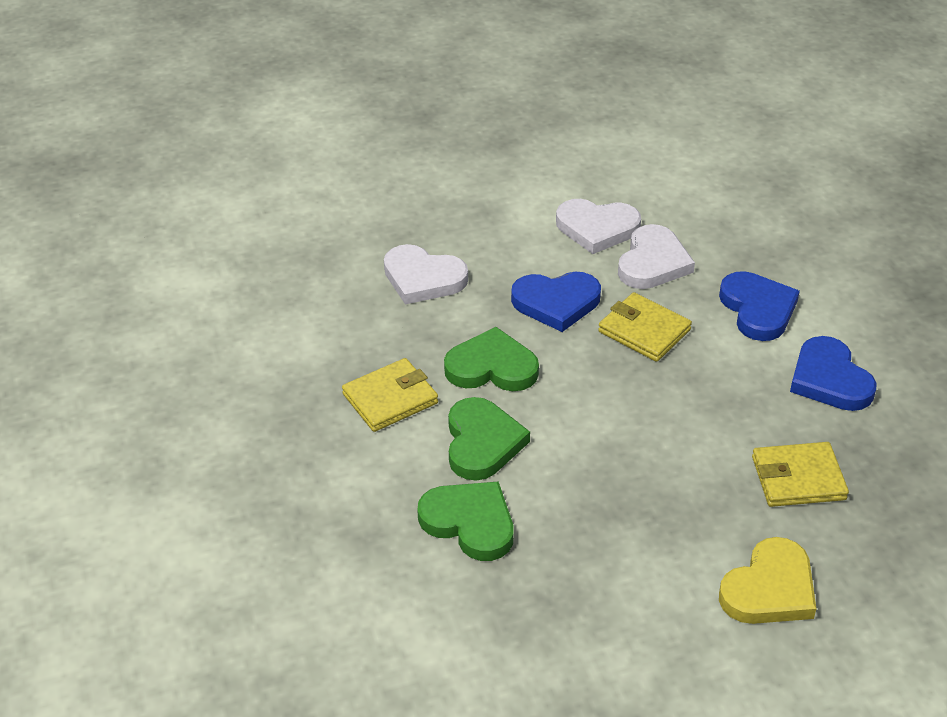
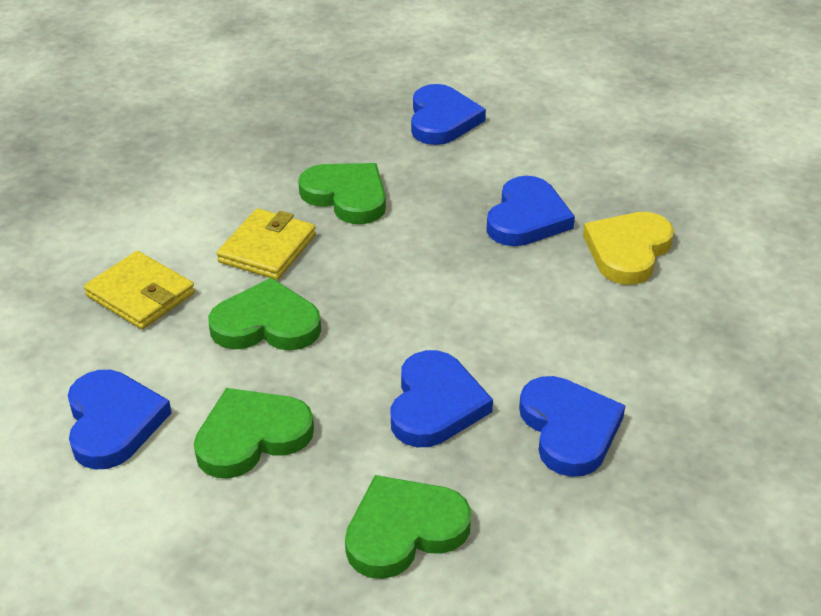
blue heart: [511,272,601,332] [719,271,800,341] [790,336,877,411] = 3 -> [68,370,172,470] [391,350,493,447] [411,84,486,145] [486,176,575,246] [519,376,625,477] = 5
green heart: [417,481,513,561] [444,327,539,391] [448,397,530,480] = 3 -> [194,388,314,479] [208,278,321,351] [298,163,386,224] [345,475,471,579] = 4
white heart: [384,244,468,304] [556,199,641,254] [618,224,695,289] = 3 -> none = 0
yellow wallet: [342,358,438,432] [598,292,692,362] [752,442,849,507] = 3 -> [84,251,195,329] [217,208,316,280] = 2

